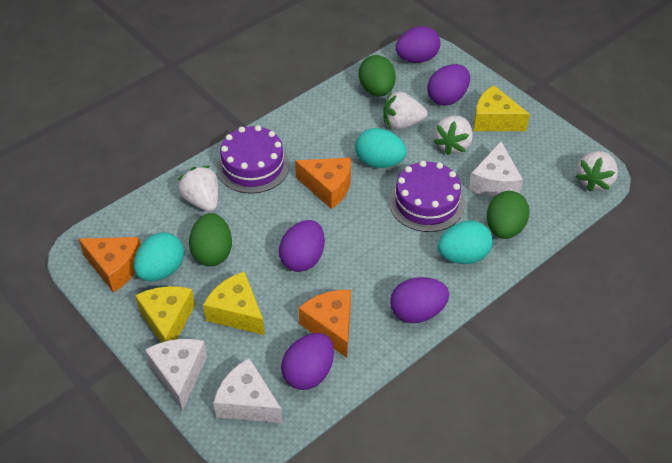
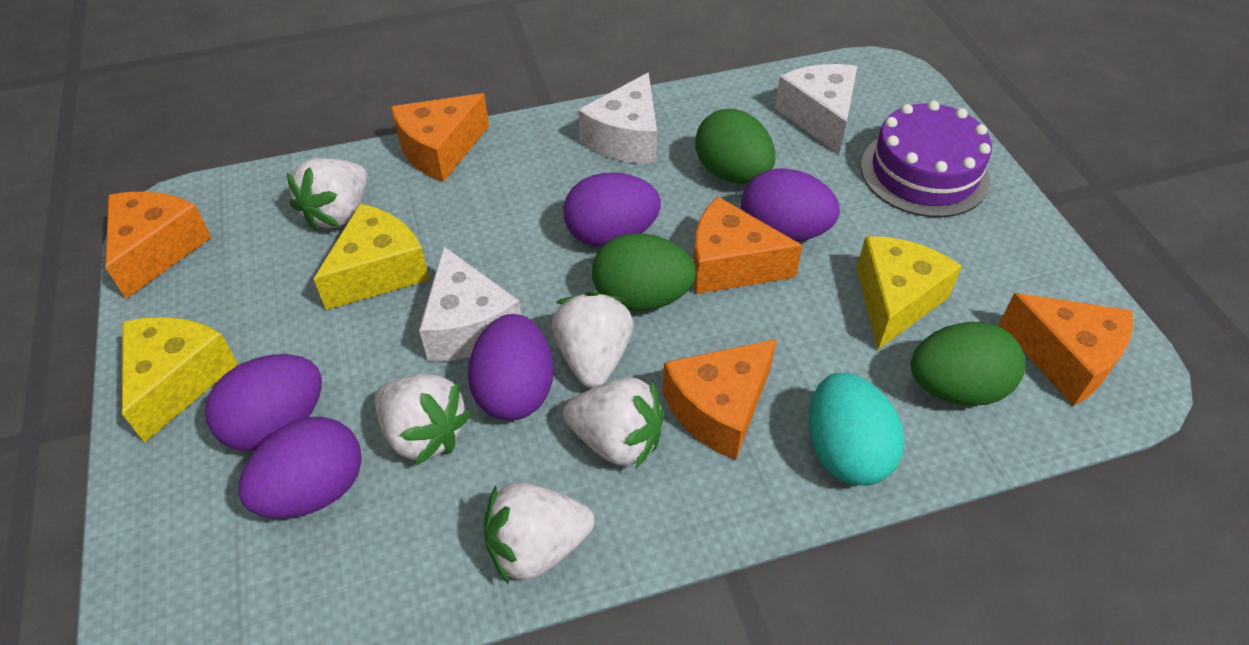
orange cheese: [79,237,141,293] [295,158,351,209] [298,290,351,358] = 3 -> [105,192,212,299] [391,93,489,182] [662,339,777,460] [693,196,803,294] [999,293,1133,406] = 5
purple cake: [216,125,290,194] [389,161,465,232] = 2 -> [861,101,992,217] = 1
turquoise egg: [134,232,184,281] [355,128,407,168] [438,221,493,264] = 3 -> [809,373,904,485] = 1
white strawberry: [178,166,218,212] [383,92,427,130] [433,116,473,155] [575,151,618,191] = 4 -> [287,158,368,231] [375,374,471,465] [484,482,594,584] [552,291,633,388] [563,377,664,470] = 5

